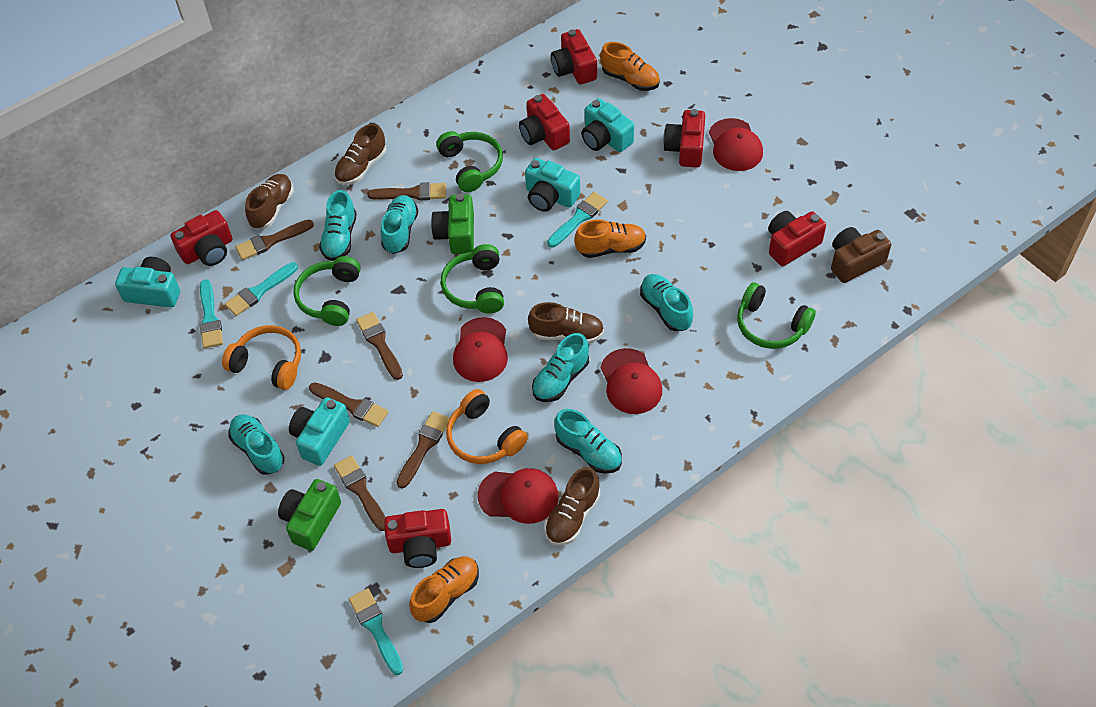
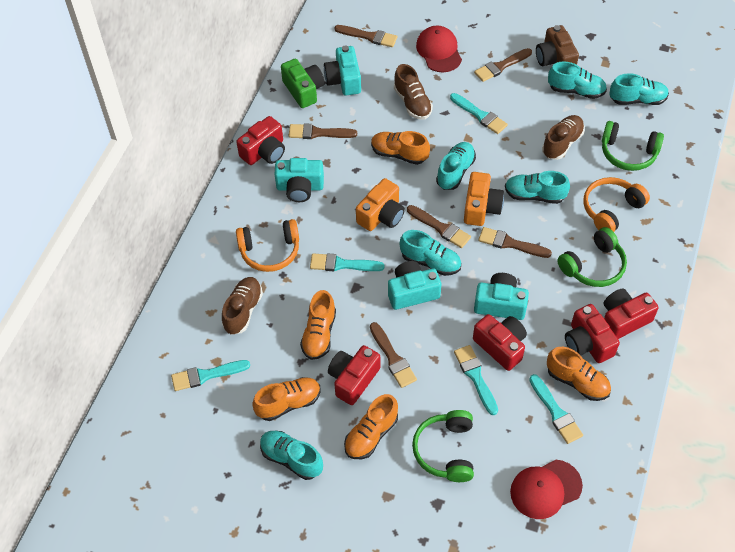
brown shoe: [245,174,294,229] [334,124,386,185] [528,302,604,344] [545,467,600,545] = 4 -> [222,277,263,335] [394,64,433,120] [542,115,585,160] = 3
green camera: [278,479,341,551] [431,194,474,254] = 2 -> [281,59,324,108] = 1
green headphones: [293,256,361,326] [436,131,503,192] [441,244,504,314] [737,282,816,349] = 4 -> [412,410,474,482] [557,227,627,287] [602,121,664,171] = 3
orange camera: none = 0 -> [356,178,405,231] [464,172,504,226] = 2
orange shoe: [409,556,479,623] [575,219,646,258] [600,42,660,91] = 3 -> [252,377,321,421] [300,290,336,360] [344,394,398,459] [371,131,430,165] [547,347,611,401] = 5
red camera: [170,210,233,266] [384,509,451,568] [519,94,570,150] [551,29,597,84] [663,109,705,168] [768,211,826,266] = 6 -> [236,116,285,165] [328,345,380,405] [473,314,527,371] [565,304,620,363] [603,289,659,339] = 5
red cap: [453,317,508,382] [478,468,559,524] [600,348,662,414] [709,118,763,171] = 4 -> [416,26,462,72] [510,460,583,519] = 2
turquoise brush: [200,279,223,348] [225,262,298,316] [349,588,404,675] [547,192,608,247] = 4 -> [171,360,250,391] [310,253,385,271] [450,93,508,134] [454,345,498,415] [529,374,583,444] = 5

